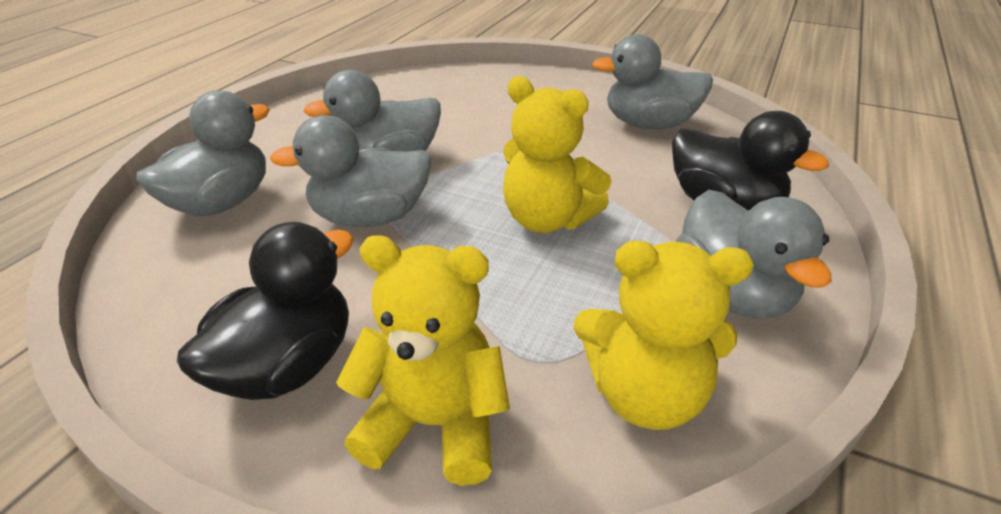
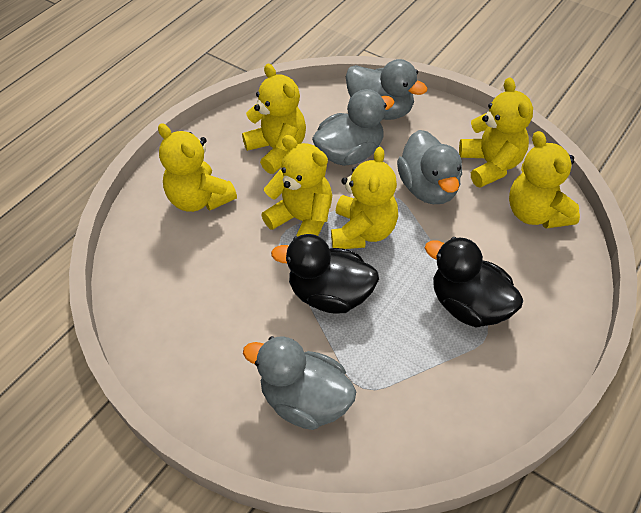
grey duck: [136,90,270,216] [270,115,432,227] [303,70,441,151] [592,34,713,129] [676,190,832,319] = 5 -> [243,336,356,430] [312,89,395,166] [346,59,428,120] [397,130,462,204] = 4
yellow teddy bear: [336,235,510,486] [503,76,612,233] [574,241,754,430] = 3 -> [158,123,237,212] [242,64,306,174] [261,135,332,236] [331,147,398,249] [459,77,533,188] [509,131,580,229] = 6

